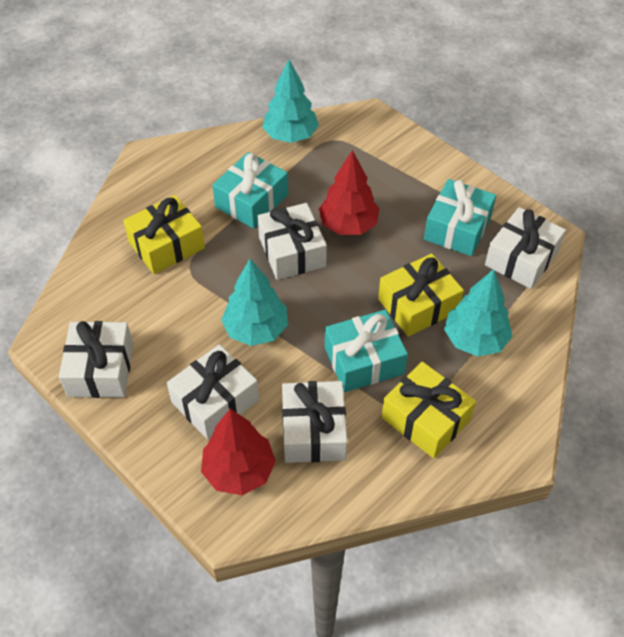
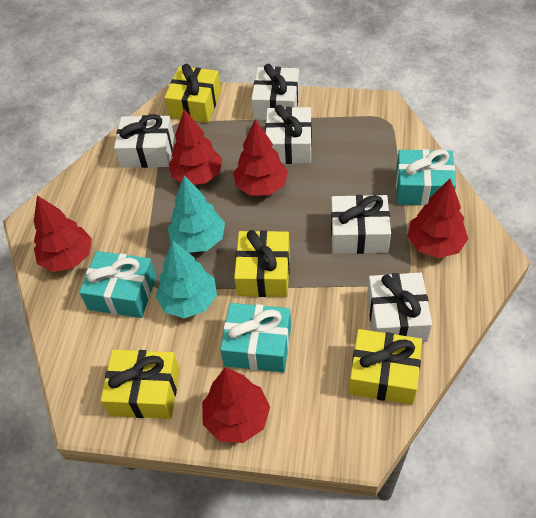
red tree: [201,409,276,495] [319,150,380,235] = 2 -> [34,195,92,272] [169,109,222,185] [202,367,270,443] [233,119,288,196] [407,179,468,258] = 5
turquoise tree: [221,259,288,346] [262,59,319,143] [444,269,512,357] = 3 -> [155,240,217,318] [168,176,225,253] = 2
yellow gift: [123,195,205,274] [378,254,464,337] [382,362,476,458] = 3 -> [101,350,180,419] [164,64,221,123] [234,230,290,297] [349,329,422,405] = 4

